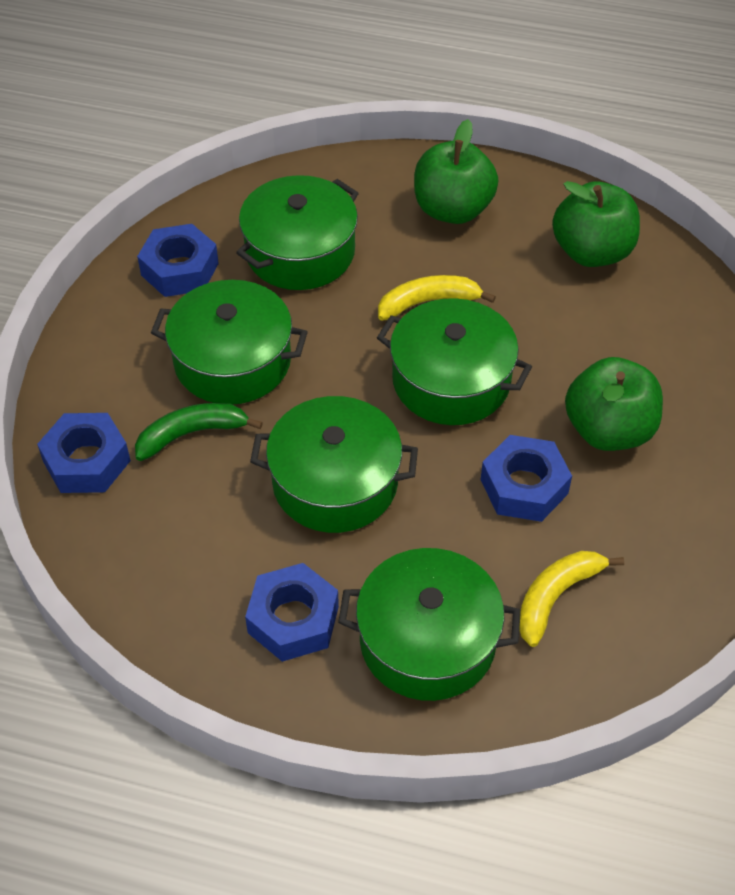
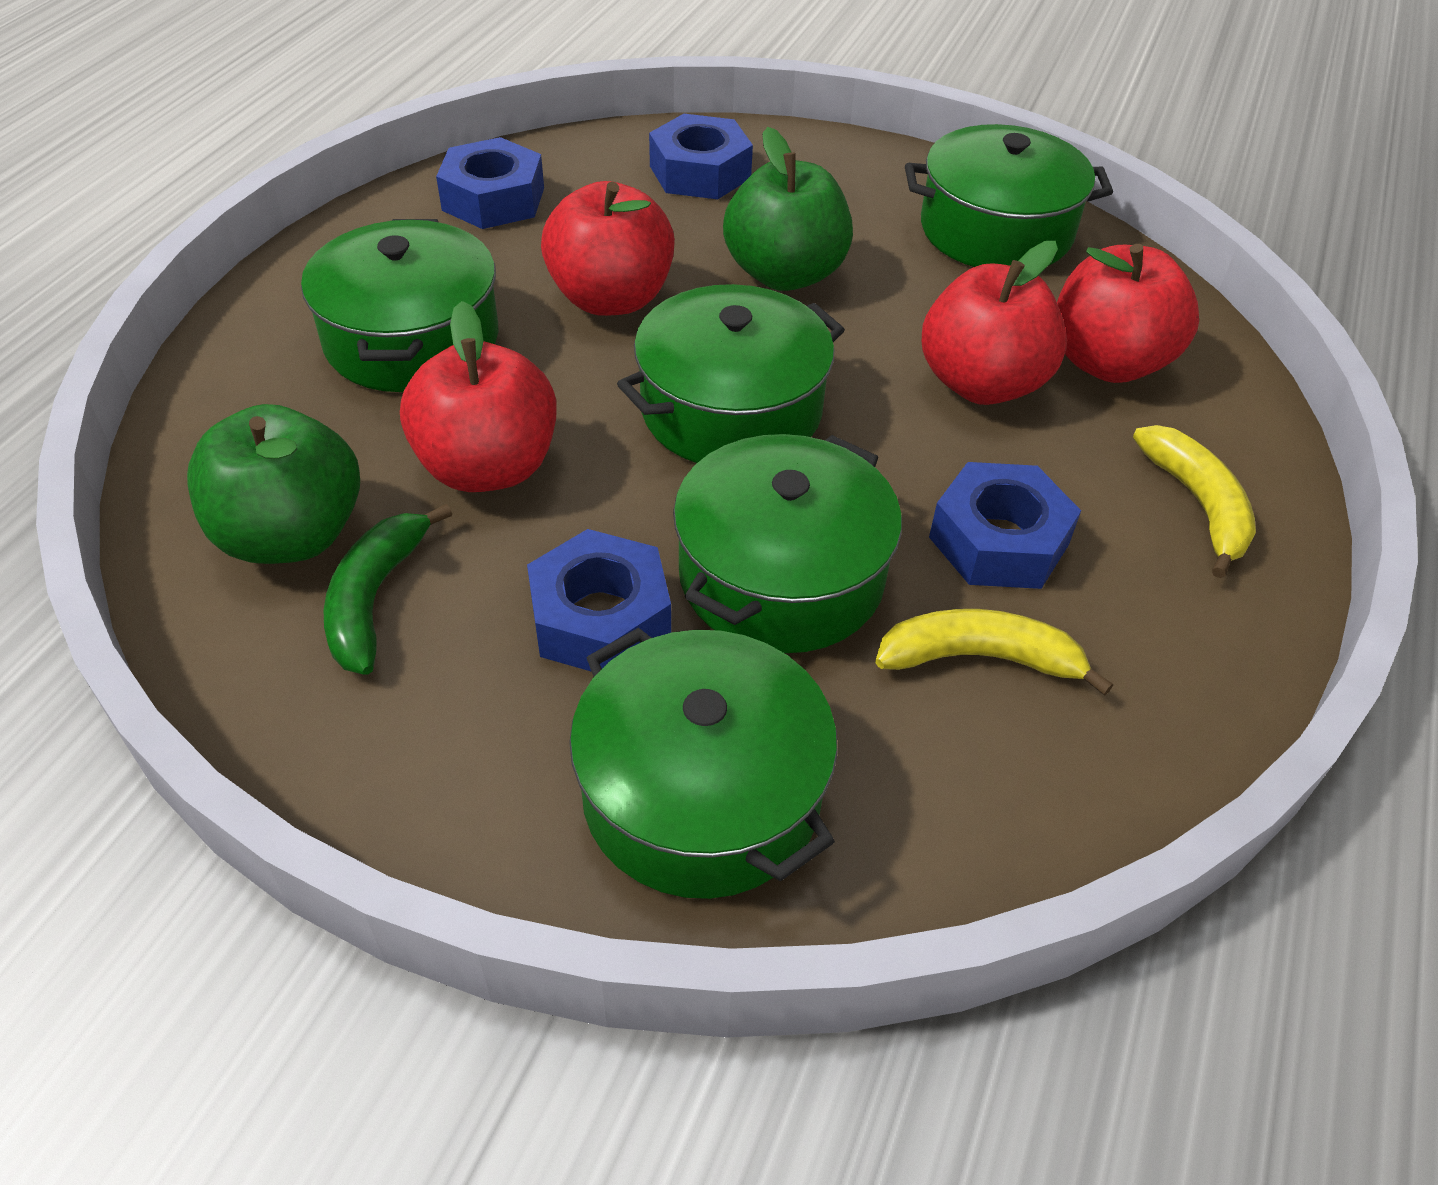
green apple: [414,119,498,224] [552,181,640,267] [565,357,663,451] = 3 -> [187,404,360,564] [723,127,853,291] = 2
red apple: none = 0 -> [400,301,557,492] [541,181,675,316] [922,241,1067,405] [1057,244,1199,383] = 4

